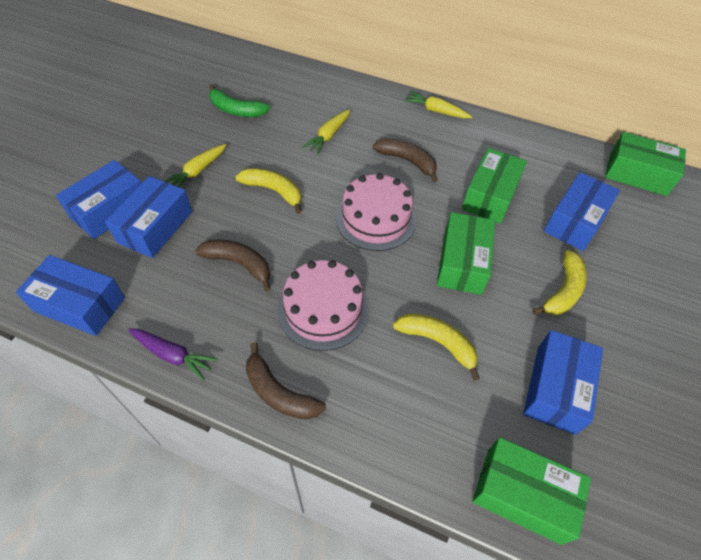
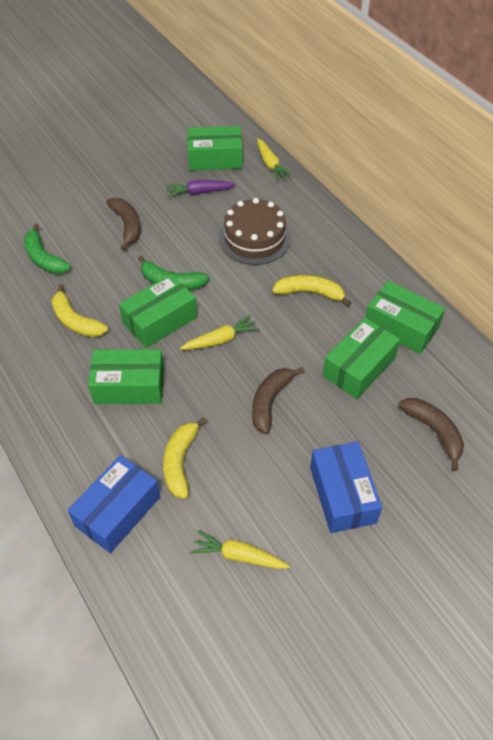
blue box: [16,255,125,336] [56,160,142,239] [105,176,192,258] [523,330,603,435] [544,172,620,251] = 5 -> [68,455,160,553] [310,441,382,533] = 2
brown cake: none = 0 -> [219,198,291,265] = 1
green banana: [209,84,270,117] = 1 -> [24,224,71,274] [138,256,210,290] = 2
green box: [437,212,495,295] [462,148,527,224] [472,437,591,545] [605,132,686,196] = 4 -> [88,349,164,404] [119,274,197,348] [187,126,243,170] [323,318,400,399] [365,281,445,354] = 5
pink cake: [277,260,369,351] [336,173,416,251] = 2 -> none = 0

